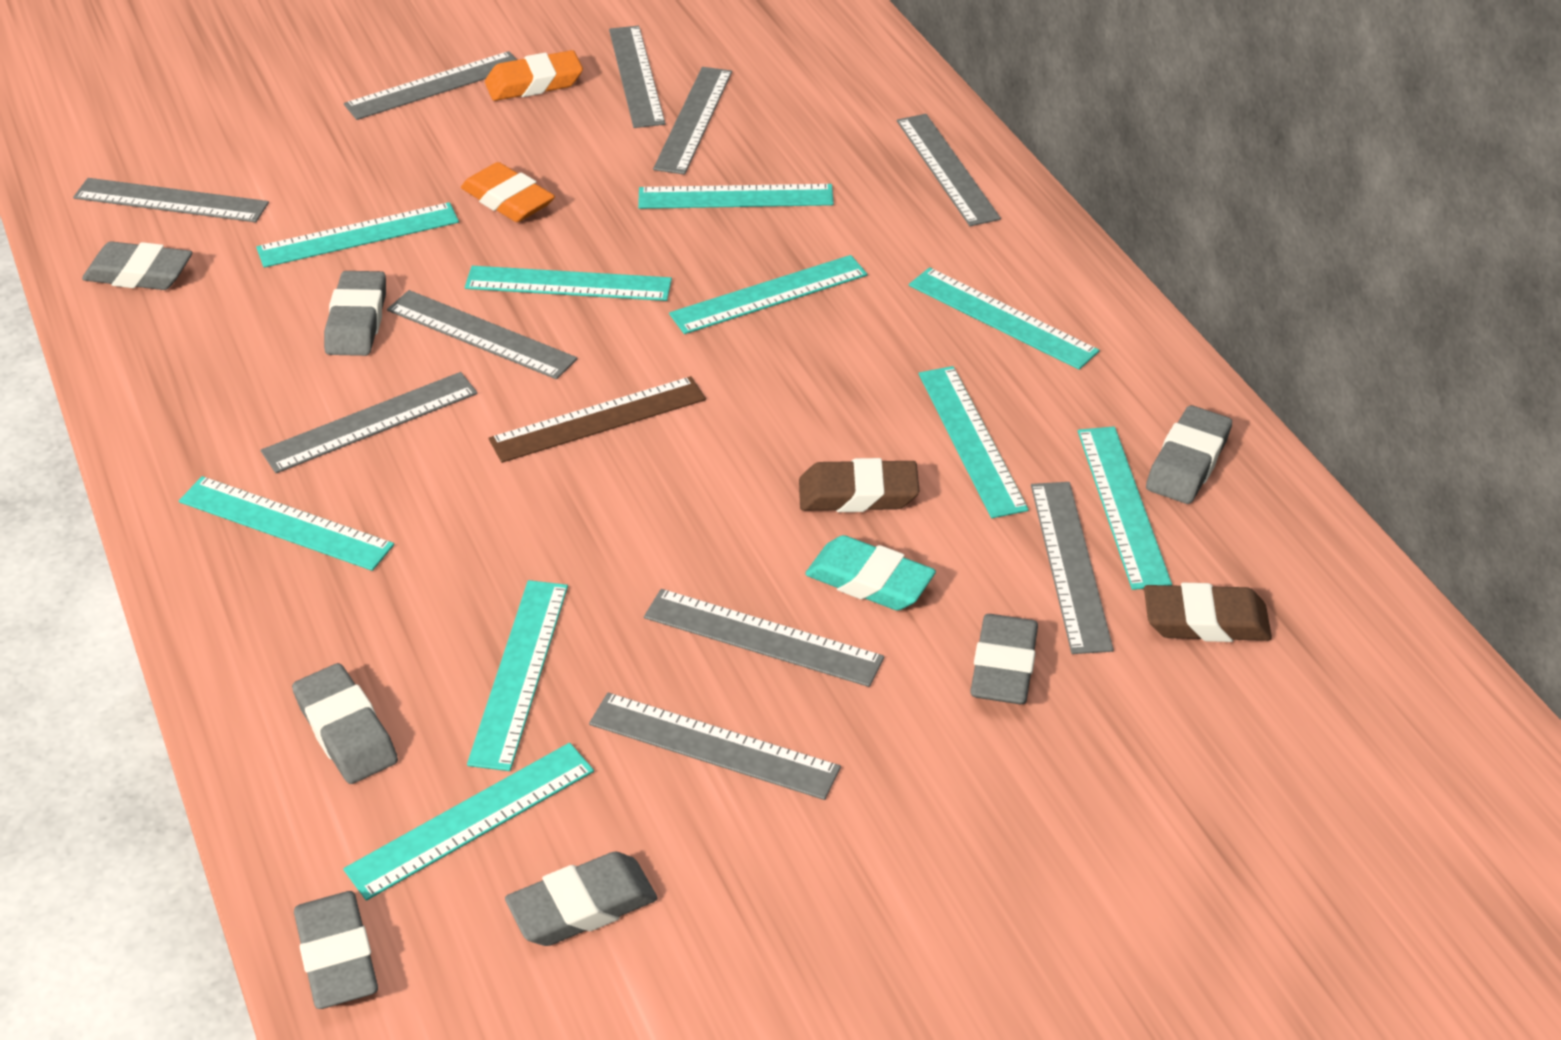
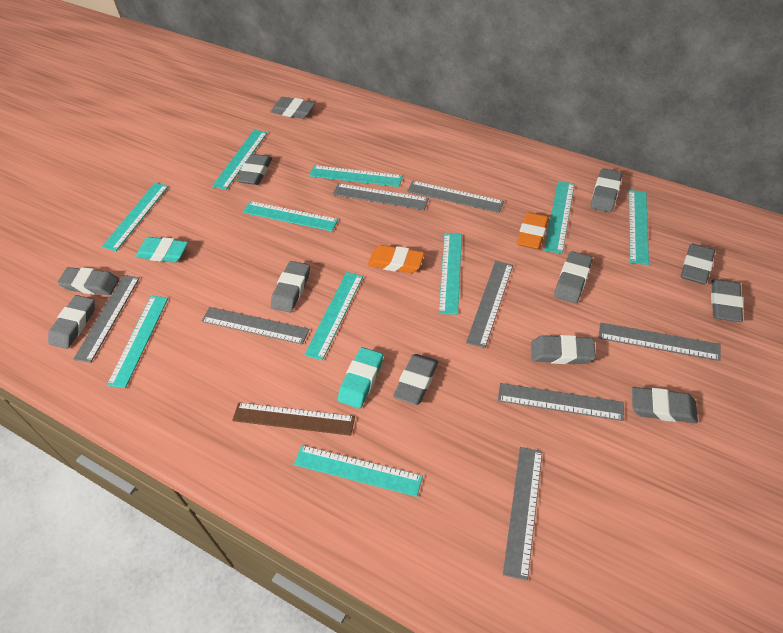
brown eraser: [799,458,919,512] [1144,583,1272,642] = 2 -> none = 0
grey eraser: [82,241,192,290] [292,663,398,784] [294,891,378,1009] [324,271,386,356] [505,852,657,946] [970,614,1038,704] [1146,405,1232,504] = 7 -> [48,295,95,349] [58,267,119,295] [236,154,272,185] [270,97,315,119] [271,261,310,312] [393,354,438,405] [531,335,596,364] [554,251,593,303] [591,168,622,212] [632,387,698,423] [681,244,715,284] [711,279,744,322] = 12
grey ruler: [73,178,269,222] [261,372,478,473] [344,51,517,120] [387,290,578,379] [589,692,841,800] [609,26,665,128] [644,589,884,687] [653,67,732,175] [897,114,1001,226] [1031,482,1114,654] = 10 -> [74,275,140,363] [202,307,310,345] [333,183,429,210] [407,181,504,213] [466,261,513,348] [498,383,624,421] [503,447,542,581] [598,323,721,361] = 8
turquoise eraser: [805,535,936,611] = 1 -> [135,237,188,263] [338,347,383,409] = 2

